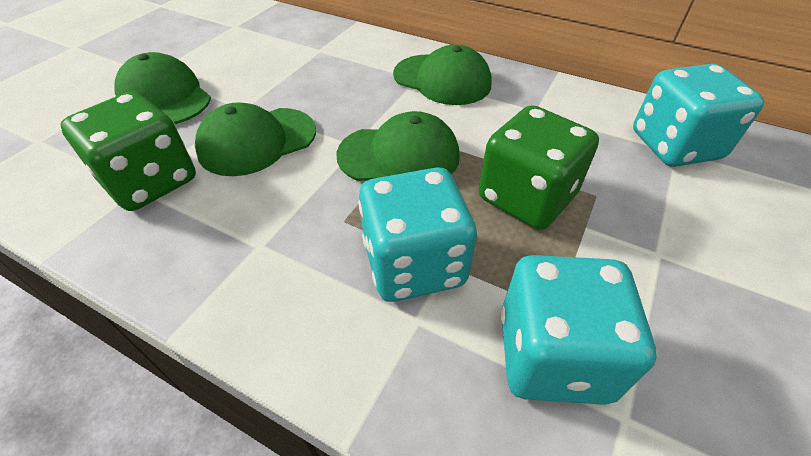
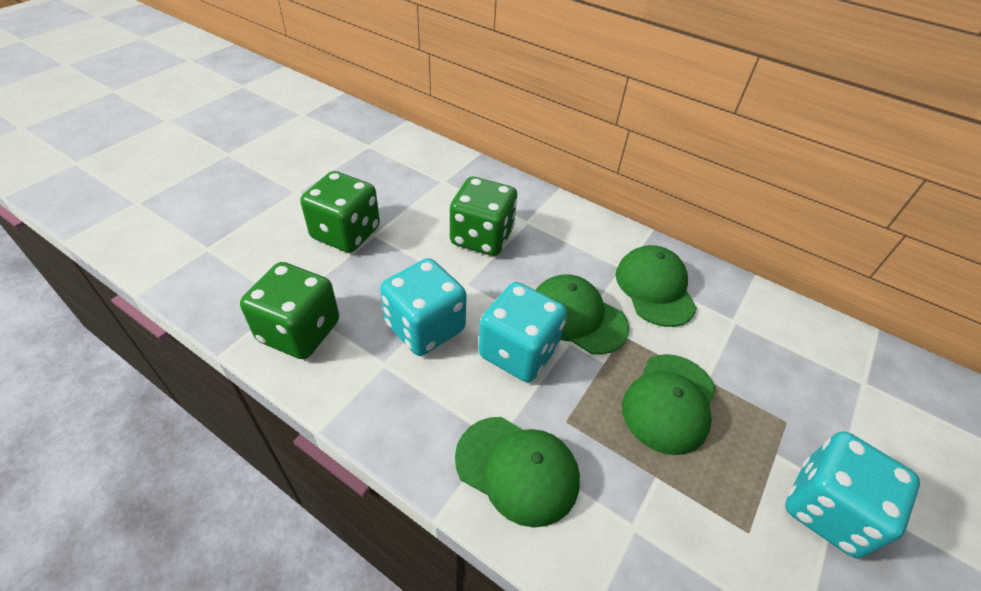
green dice: [61,91,196,211] [479,105,599,230] = 2 -> [240,262,339,359] [300,171,380,253] [450,177,517,256] = 3

